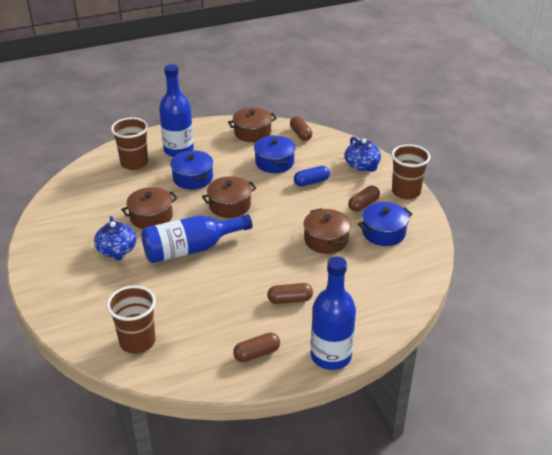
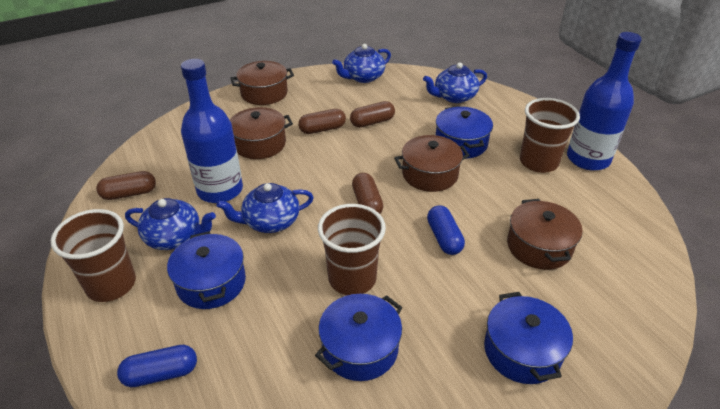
blue bottle: [141,214,252,263] [159,64,194,157] [311,256,356,370] = 3 -> [181,59,243,203] [567,32,642,171] = 2
blue capsule: [294,166,330,186] = 1 -> [117,345,197,387] [427,205,465,255] = 2
blue pot: [170,150,213,189] [254,135,295,173] [358,202,412,246] = 3 -> [167,231,246,309] [315,294,403,381] [436,106,493,159] [484,292,573,384] = 4
blue teapot: [94,216,136,261] [345,137,381,172] = 2 -> [125,198,216,250] [216,183,314,233] [332,44,391,83] [423,62,487,103] = 4

